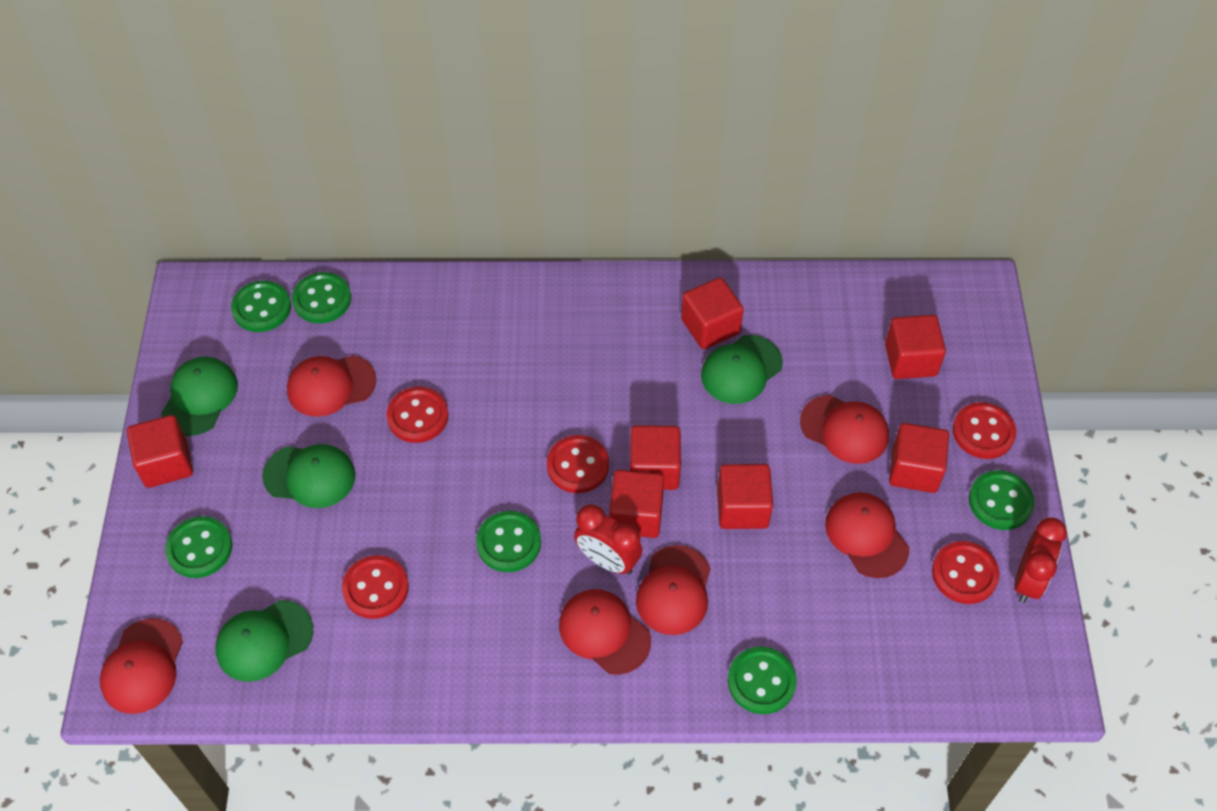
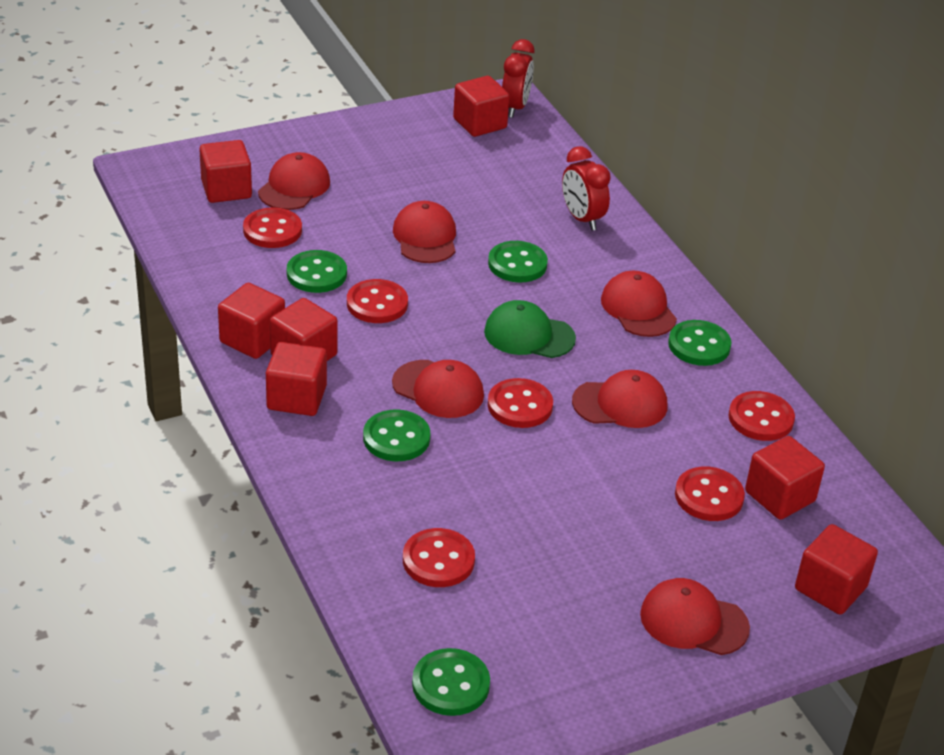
green button: [165,516,232,578] [231,280,291,332] [292,272,351,323] [476,511,541,572] [728,646,797,714] [969,470,1035,530] = 6 -> [287,250,347,293] [363,409,430,461] [412,648,490,716] [488,241,548,282] [668,320,731,366] = 5
green cap: [161,356,238,436] [216,600,313,682] [262,444,356,508] [701,335,783,404] = 4 -> [484,300,576,358] = 1
red button: [342,555,409,619] [386,387,449,443] [547,435,609,493] [932,541,999,604] [953,402,1016,459] = 5 -> [243,207,302,248] [347,279,408,323] [403,528,475,587] [488,378,553,428] [675,466,745,521] [729,391,795,441] = 6

